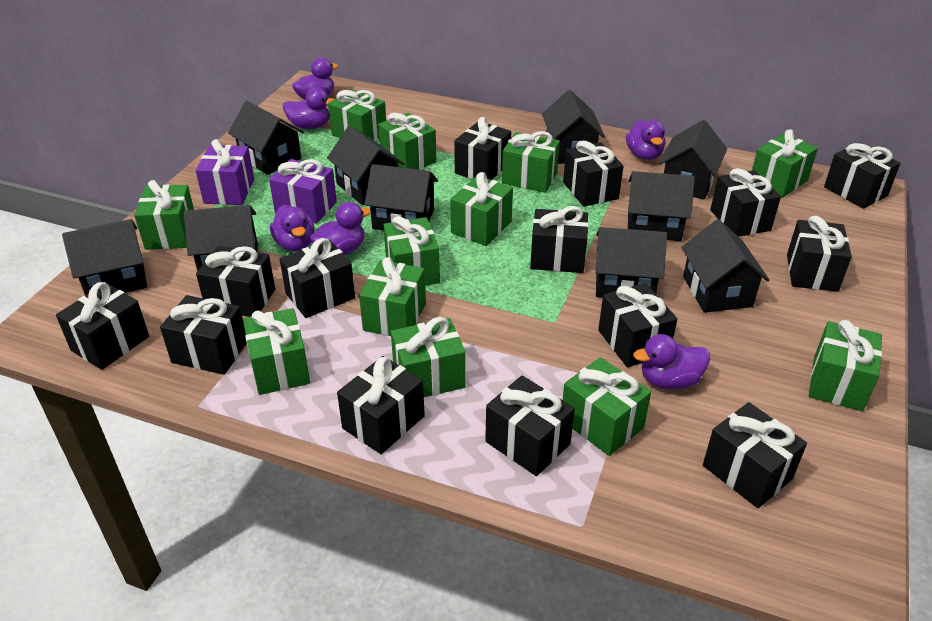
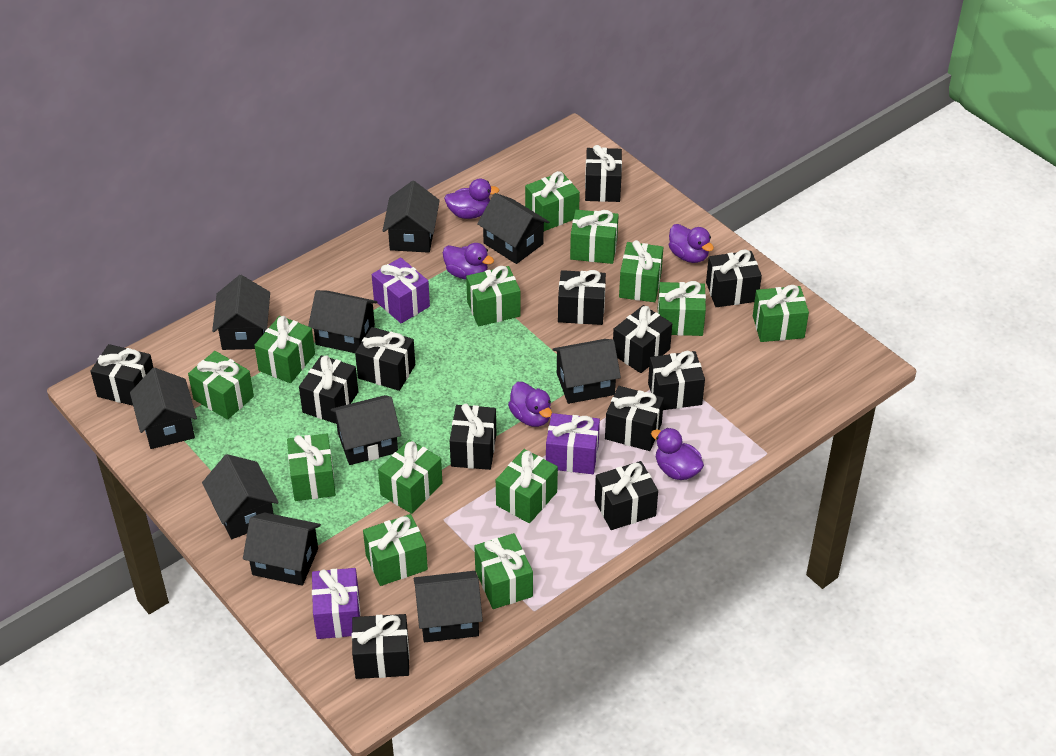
black gift: [56,282,149,370] [160,295,247,375] [196,246,275,317] [280,238,355,318] [337,356,425,454] [454,117,511,180] [485,376,575,476] [530,206,589,273] [563,141,624,207] [598,283,677,367] [703,402,807,508] [710,168,781,237] [787,216,852,292] [824,142,901,209] = 14 -> [90,344,154,406] [299,355,358,424] [352,614,410,679] [355,327,415,391] [450,404,496,470] [558,270,606,325] [585,145,622,202] [595,461,658,530] [605,386,664,451] [613,305,672,373] [648,351,705,410] [706,249,762,307] = 12
green gift: [134,180,194,250] [243,308,310,395] [328,90,386,141] [359,257,426,336] [378,112,436,170] [383,216,440,286] [391,317,466,397] [450,172,513,246] [502,131,560,193] [563,357,651,456] [752,129,818,198] [809,320,882,411] = 12 -> [188,351,254,420] [254,316,315,383] [287,434,336,501] [363,514,428,586] [378,439,443,514] [466,266,521,326] [474,533,533,609] [496,449,558,523] [525,171,580,231] [570,210,619,264] [619,240,663,302] [658,281,706,336] [753,285,809,342] = 13
purple duck: [270,205,315,252] [283,87,334,129] [292,58,338,100] [310,202,371,255] [626,120,665,160] [633,334,710,390] = 6 -> [443,243,494,280] [444,178,499,219] [508,382,552,427] [651,428,704,480] [669,224,714,263] = 5
purple gift: [196,139,254,205] [269,159,337,223] = 2 -> [312,568,361,639] [372,257,430,323] [546,413,600,474] = 3

